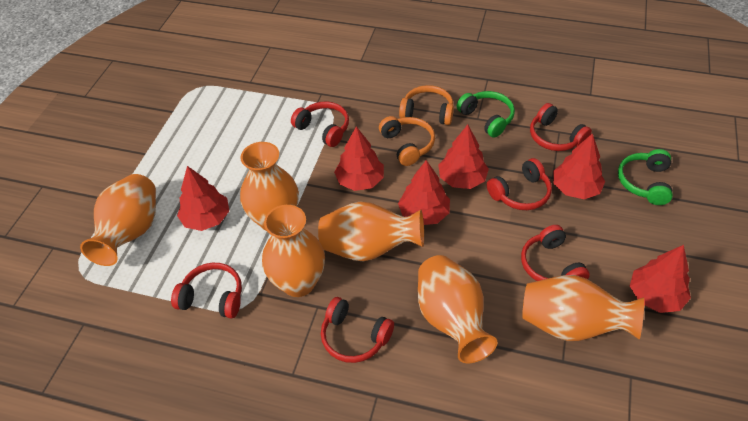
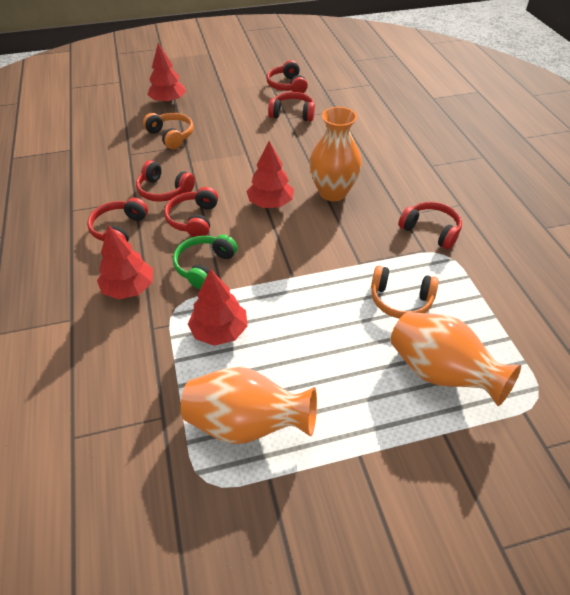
green headphones: [457,91,515,138] [618,149,673,205] = 2 -> [173,235,237,290] = 1
orange vase: [80,174,156,266] [240,142,299,231] [262,205,325,297] [318,201,424,261] [418,255,497,363] [522,275,644,341] = 6 -> [181,367,317,444] [309,107,362,201] [391,312,521,406] = 3
red tree: [177,166,229,231] [334,127,384,191] [398,160,450,225] [438,125,489,189] [553,133,605,199] [630,245,691,313] = 6 -> [97,225,153,299] [147,43,186,103] [188,269,248,346] [246,141,294,208] = 4

